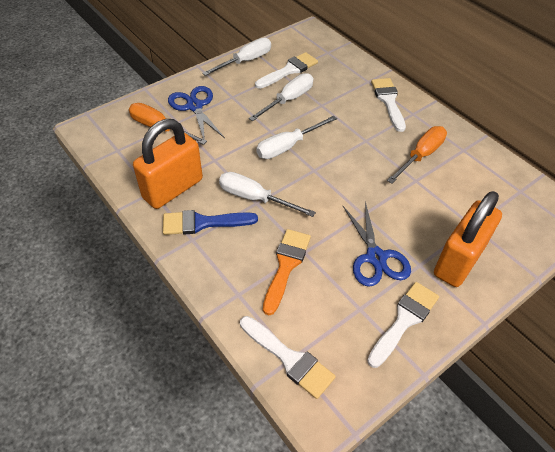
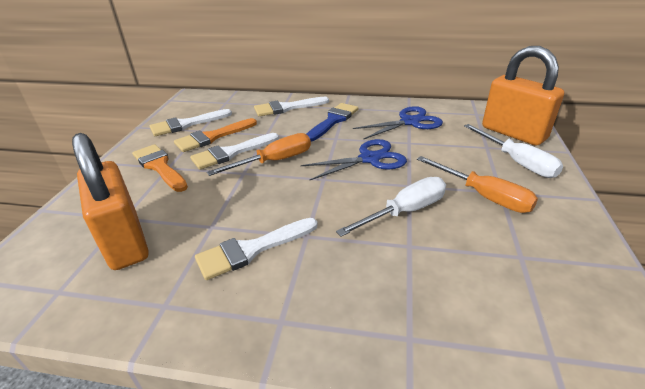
orange brush: [263,229,311,315] = 1 -> [132,144,188,192] [174,118,257,152] = 2
white screwdriver: [202,38,271,76] [219,172,316,217] [249,73,313,121] [256,116,337,159] = 4 -> [336,177,446,237] [464,124,563,178] = 2

